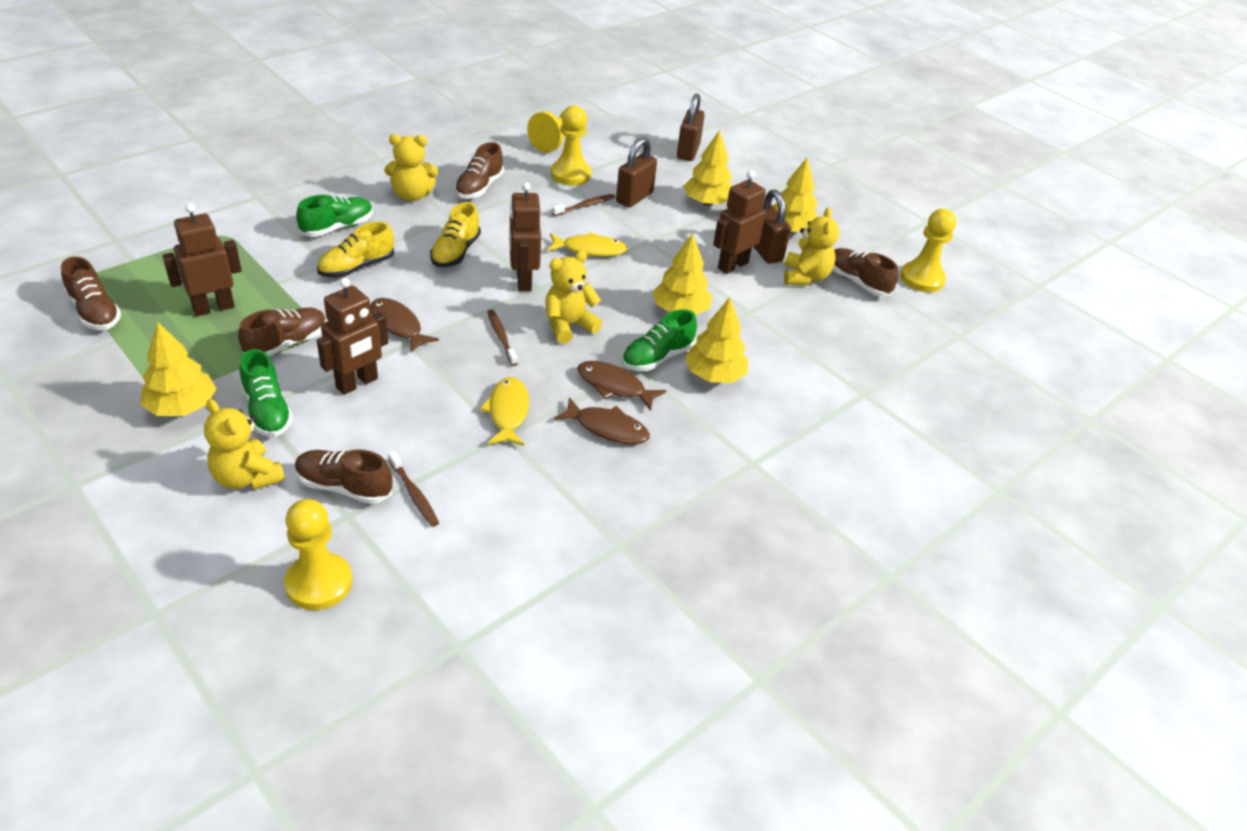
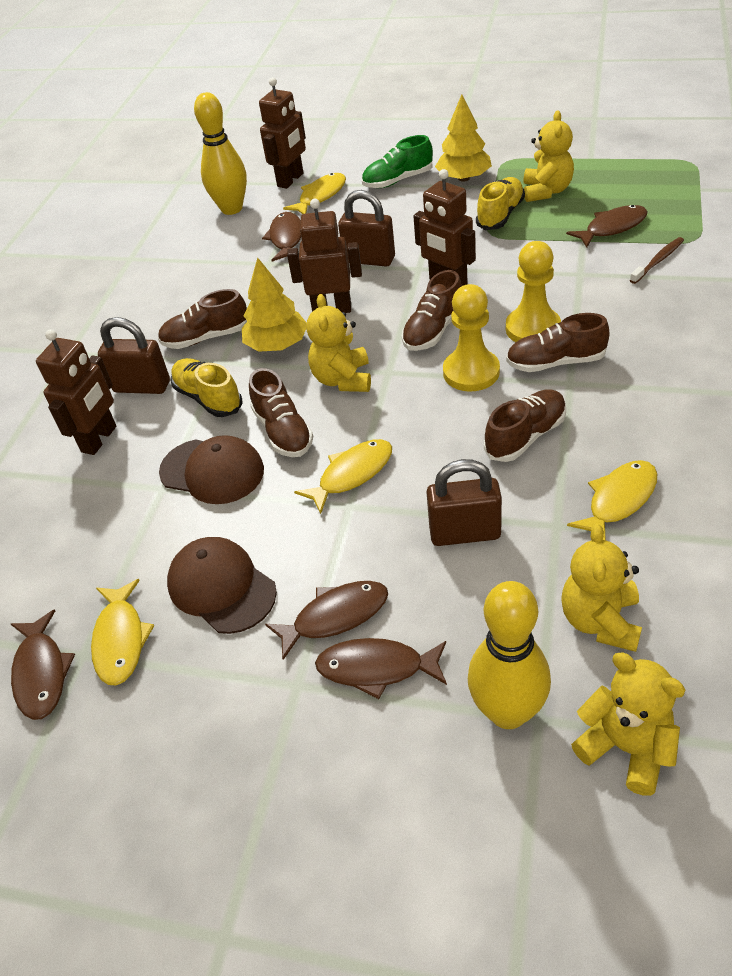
brown cap: none = 0 -> [159,435,264,504] [167,537,277,634] = 2
brown fish: [370,298,439,353] [554,397,650,444] [577,361,666,411] = 3 -> [11,610,75,720] [262,212,301,262] [265,581,388,660] [315,638,447,699] [566,205,647,248] = 5
brown toothbrush: [388,451,439,527] [487,309,518,366] [552,194,615,216] = 3 -> [630,237,684,284] = 1
green shoe: [240,349,293,437] [296,195,373,237] [622,309,697,371] = 3 -> [362,135,433,188] = 1
yellow bowling pin: none = 0 -> [194,92,247,215] [468,581,551,729] = 2
yellow fish: [480,377,529,446] [548,232,627,257] = 2 -> [91,579,155,686] [283,173,346,214] [294,439,392,514] [567,460,657,540] = 4
yellow pawn: [284,499,353,610] [527,111,587,153] [551,105,591,185] [900,209,956,292] = 4 -> [443,284,500,392] [506,241,561,342] = 2
yellow tree: [140,323,216,416] [653,233,712,315] [683,130,732,206] [685,297,748,383] [772,158,818,233] = 5 -> [242,257,307,352] [435,94,492,182] = 2

